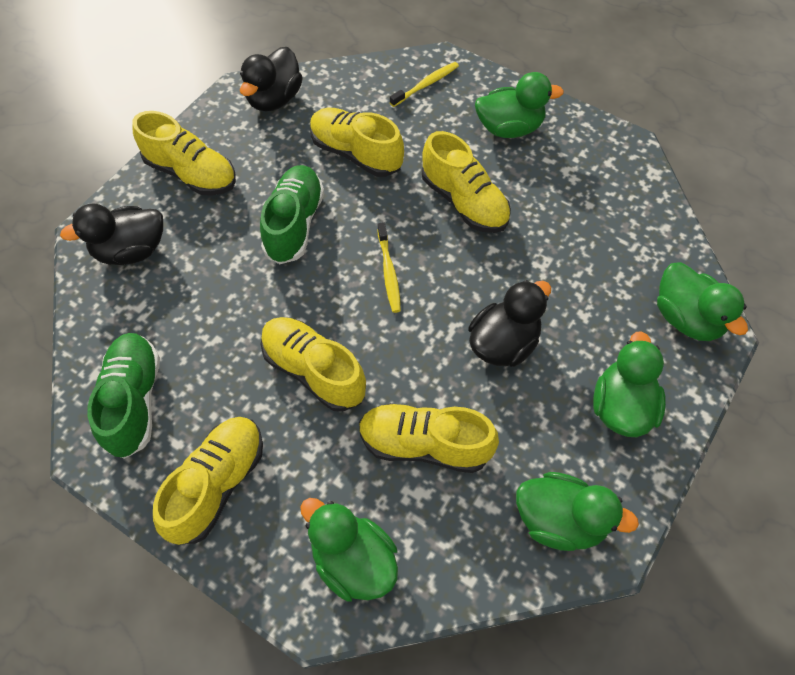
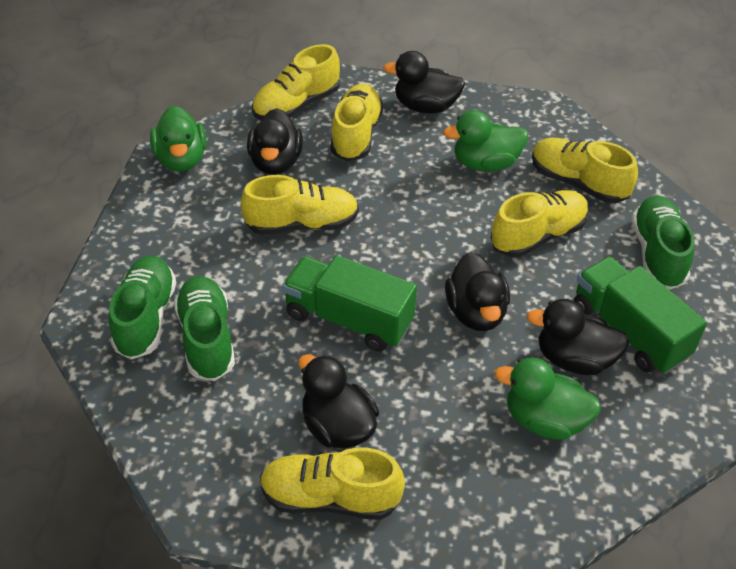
black duck: [60,203,163,265] [240,47,303,112] [468,280,551,367] = 3 -> [247,108,303,175] [298,354,379,449] [383,51,465,114] [445,252,510,331] [527,299,630,375] = 5
green duck: [300,498,398,602] [475,72,564,138] [516,472,639,551] [593,331,666,437] [657,262,748,341] = 5 -> [150,106,206,172] [443,110,528,172] [494,357,601,440] = 3
green shoe: [87,333,160,459] [260,165,324,264] = 2 -> [109,255,176,360] [174,276,235,381] [632,196,695,290] = 3
green truck: none = 0 -> [282,255,417,352] [574,256,707,374] = 2
yellow toothbrush: [377,222,401,313] [390,62,459,107] = 2 -> none = 0

